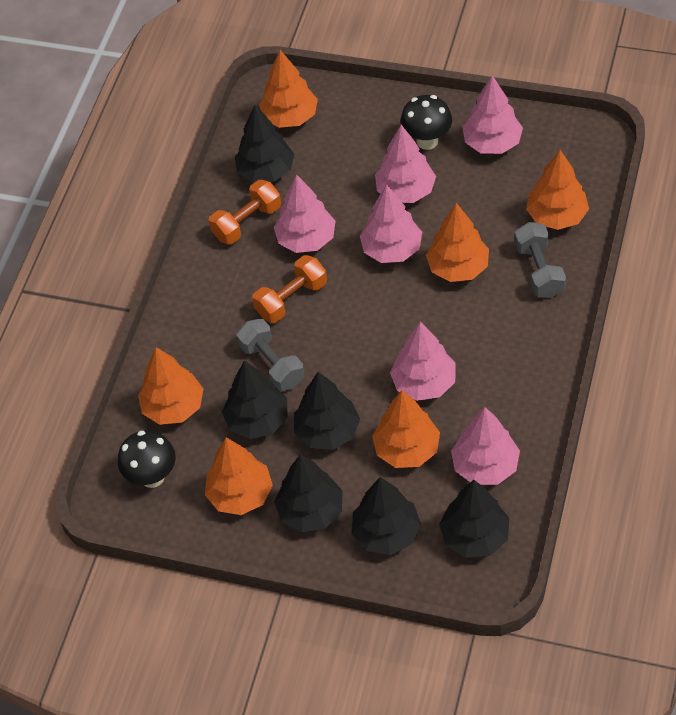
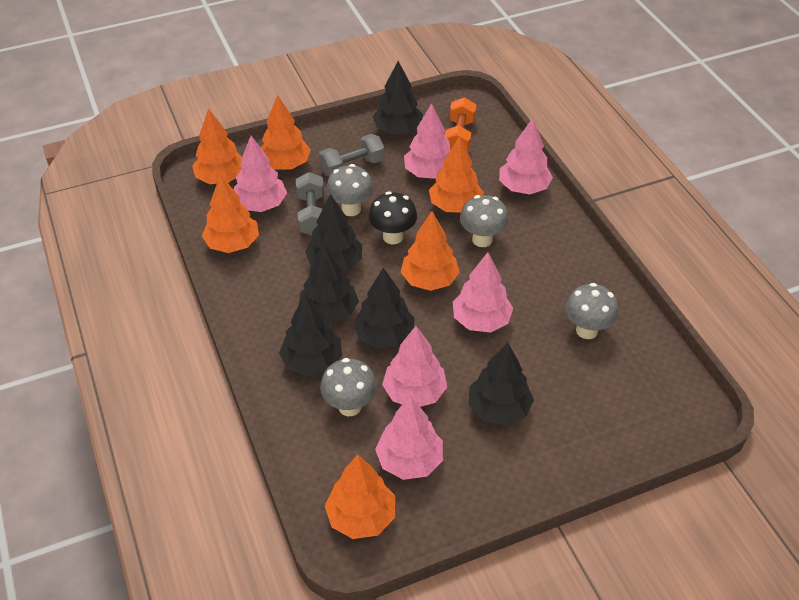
black mushroom: [118,430,176,488] [401,95,452,150] = 2 -> [369,191,417,244] = 1
grey mushroom: none = 0 -> [320,358,377,416] [326,164,374,216] [460,195,509,247] [565,283,619,339] = 4
orange dumbbell: [208,180,281,245] [252,255,327,323] = 2 -> [445,97,477,151] = 1

